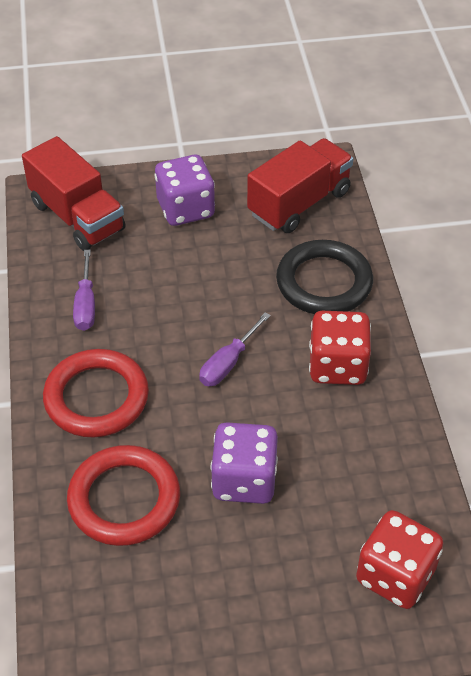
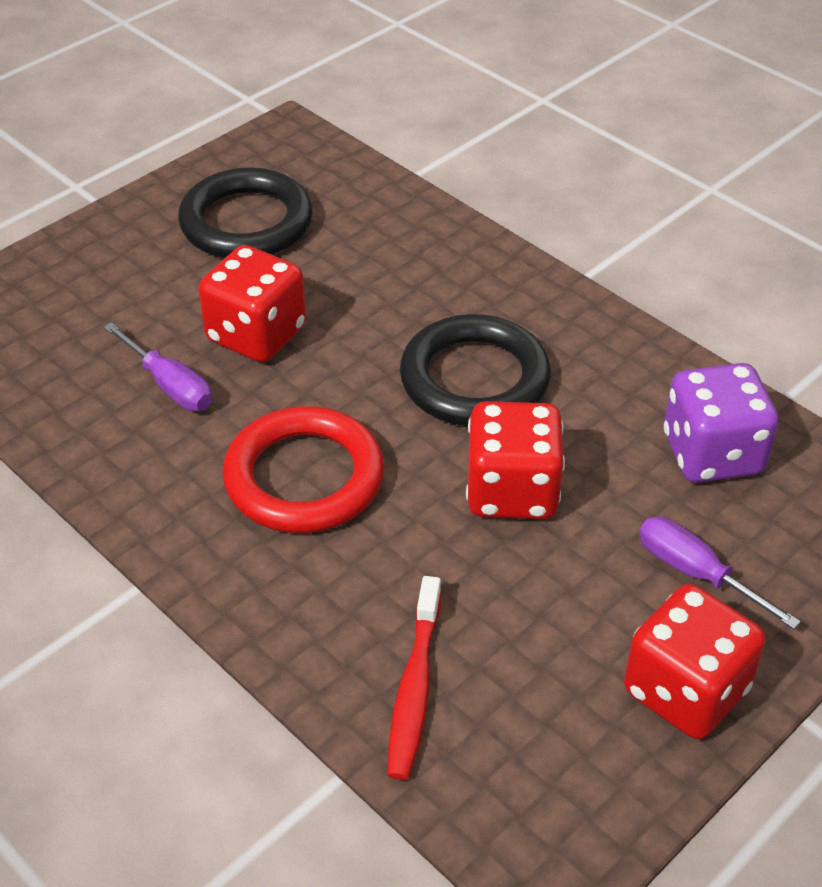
black ring: [276,240,373,314] = 1 -> [178,167,313,258] [400,314,551,426] = 2
purple dice: [154,155,215,226] [211,422,278,504] = 2 -> [664,363,779,483] = 1
red dice: [309,311,371,385] [356,510,443,609] = 2 -> [198,245,306,362] [466,401,565,519] [624,584,766,739] = 3
red ring: [43,349,149,437] [67,445,180,546] = 2 -> [222,406,384,533] = 1
red toothbrush: none = 0 -> [388,576,441,780] = 1
red truck: [22,136,126,251] [247,138,353,233] = 2 -> none = 0

